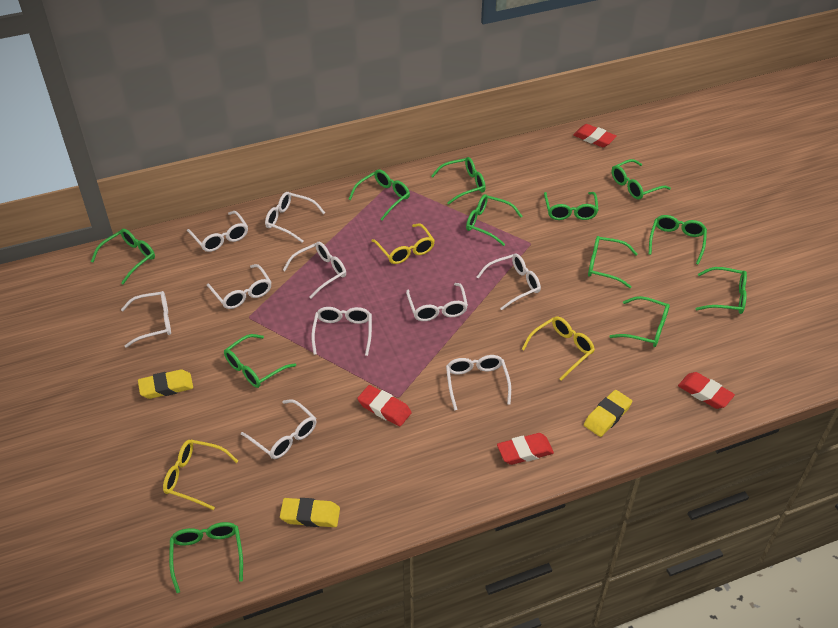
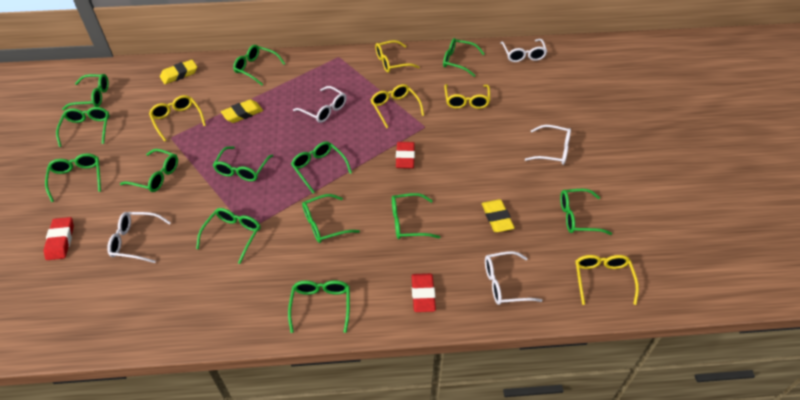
green glasses: [91,229,155,284] [169,522,243,593] [224,334,296,388] [349,169,410,220] [431,157,486,205] [466,194,522,246] [544,192,599,220] [588,236,638,288] [609,296,670,347] [612,159,671,199] [649,215,707,265] [696,267,747,314] = 12 -> [45,153,101,202] [56,107,110,147] [62,74,109,110] [120,149,178,192] [196,208,261,264] [213,146,273,181] [233,45,285,85] [288,280,350,333] [291,141,352,193] [302,194,360,243] [392,193,440,239] [443,38,485,77] [560,189,612,235] = 13
red eraser: [357,385,412,426] [497,433,554,465] [573,124,617,147] [678,372,735,409] = 4 -> [44,217,74,260] [396,142,415,169] [411,273,436,312] = 3
white glasses: [121,291,171,348] [187,211,248,252] [207,264,271,309] [241,399,316,459] [265,192,325,243] [283,242,346,299] [311,307,372,356] [406,283,468,321] [446,355,511,410] [477,254,541,310] = 10 -> [107,212,171,263] [293,86,347,123] [485,251,543,305] [501,39,547,62] [525,125,571,165] = 5
yellow glasses: [163,440,238,510] [371,224,435,264] [522,316,595,381] = 3 -> [149,95,206,142] [371,84,424,128] [375,40,420,73] [444,84,490,109] [575,255,639,305] = 5

